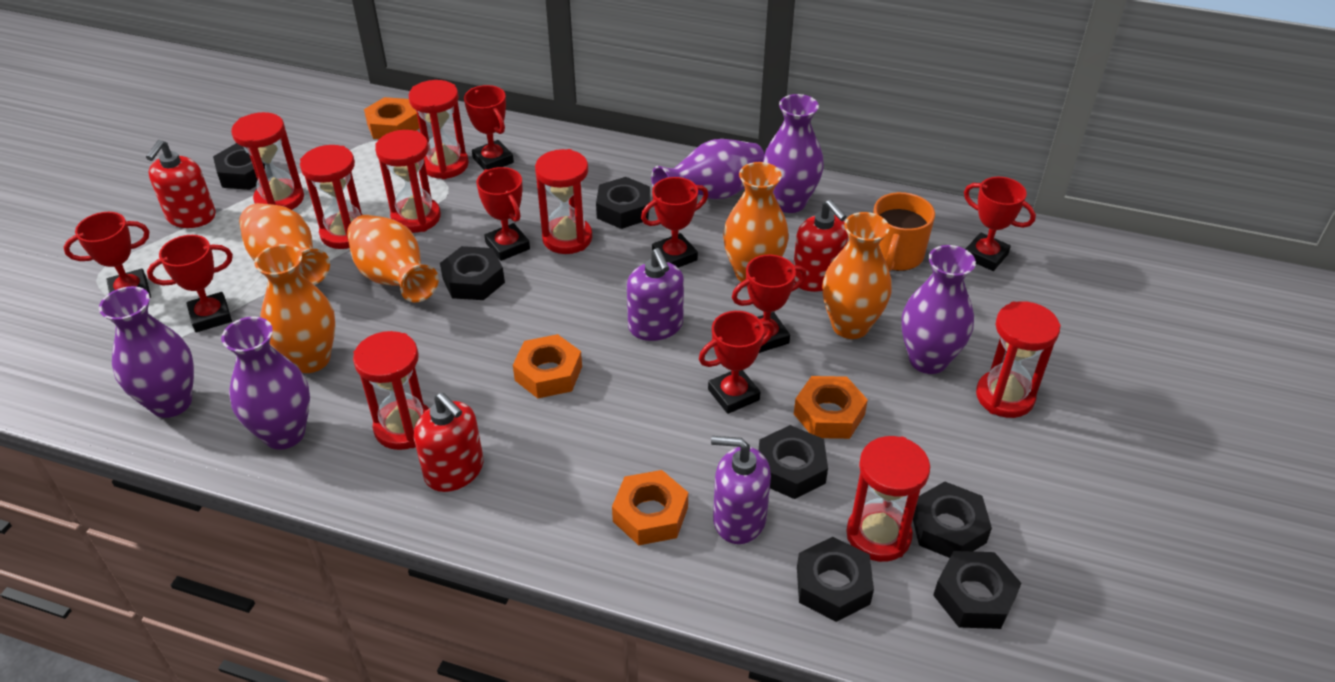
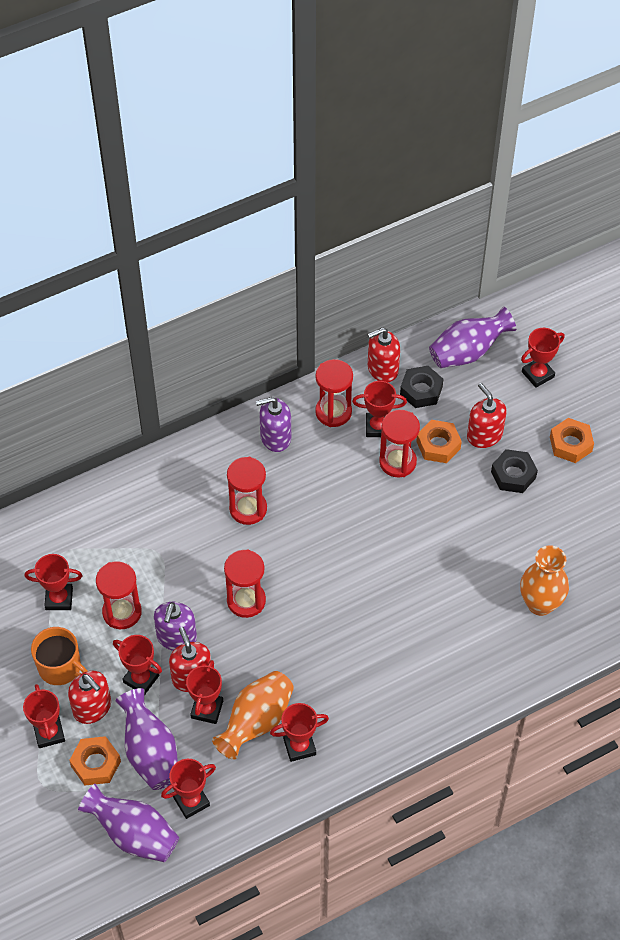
black nut: [213,143,265,190] [440,246,505,300] [596,177,650,229] [758,425,828,499] [797,537,874,622] [913,481,992,558] [933,551,1022,629] = 7 -> [400,366,443,408] [491,449,538,493] = 2
orange nut: [364,97,419,139] [513,334,582,398] [612,470,688,545] [794,376,868,439] = 4 -> [69,736,121,786] [416,420,462,463] [550,418,594,463] = 3
orange vase: [239,203,330,285] [255,244,336,373] [347,215,439,302] [723,162,789,282] [822,212,892,339] = 5 -> [212,671,294,760] [520,545,569,616] = 2
purple vase: [99,286,194,418] [221,317,310,450] [651,139,765,199] [763,94,824,213] [901,245,976,374] = 5 -> [78,784,179,862] [115,688,178,790] [429,307,516,368] = 3
red hourglass: [231,112,304,210] [300,145,362,249] [353,331,429,450] [375,130,441,233] [409,80,469,179] [535,149,592,254] [846,436,930,562] [976,301,1061,418] = 8 -> [96,561,142,629] [224,549,266,618] [227,457,267,525] [315,359,353,427] [379,410,420,477] = 5
red soap dispenser: [146,140,216,228] [414,393,483,492] [793,200,848,292] = 3 -> [68,671,111,724] [169,627,211,692] [368,328,400,382] [467,383,507,448] = 4

